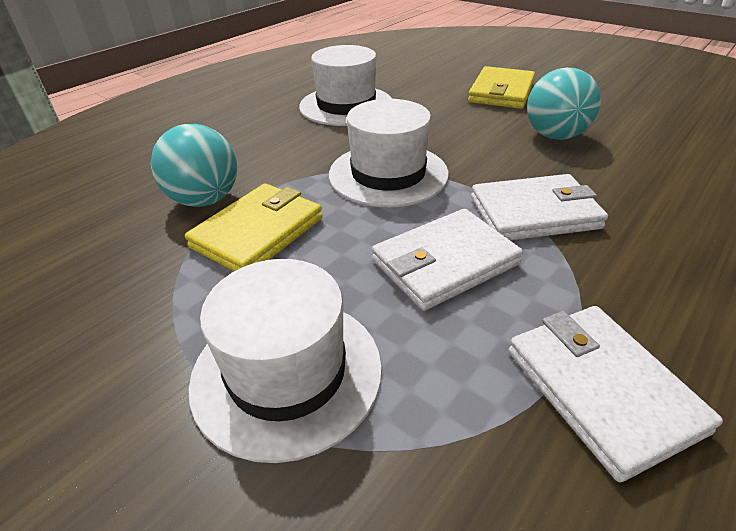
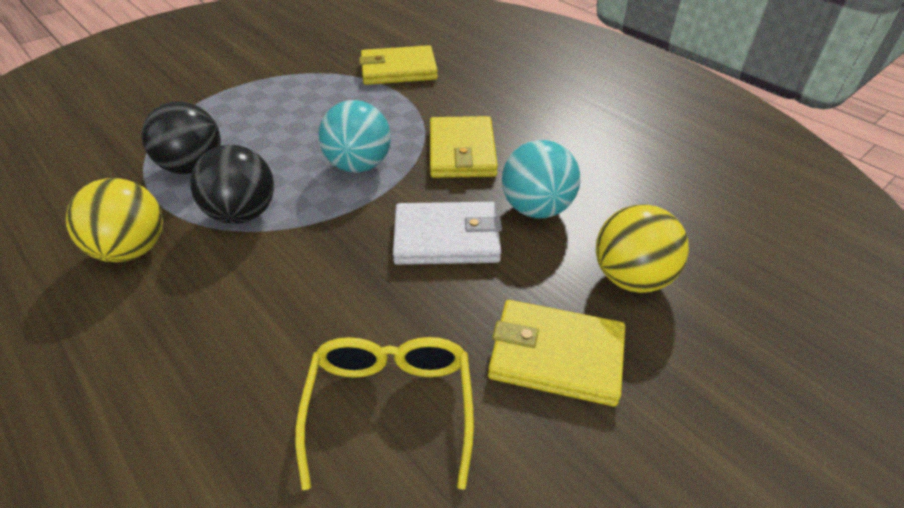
black ball: none = 0 -> [142,101,221,174] [190,145,274,224] = 2
white hat: [188,259,382,463] [299,45,392,126] [329,99,449,208] = 3 -> none = 0
white wallet: [372,209,523,311] [471,174,608,240] [509,306,723,482] = 3 -> [393,202,502,265] = 1
yellow ball: none = 0 -> [66,178,163,262] [596,204,689,293] = 2
yellow glasses: none = 0 -> [295,337,474,490] = 1
yellow wallet: [185,183,323,271] [468,66,535,109] = 2 -> [359,45,438,85] [430,116,498,178] [488,300,625,407] = 3

